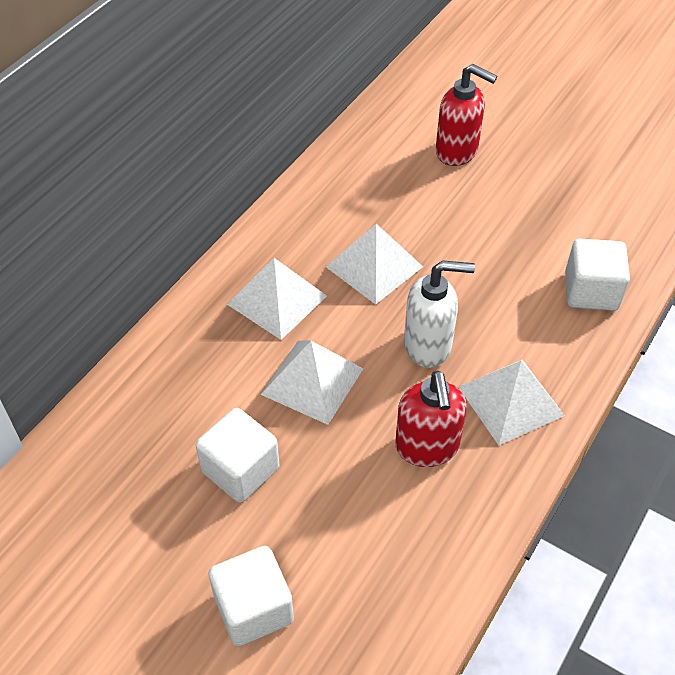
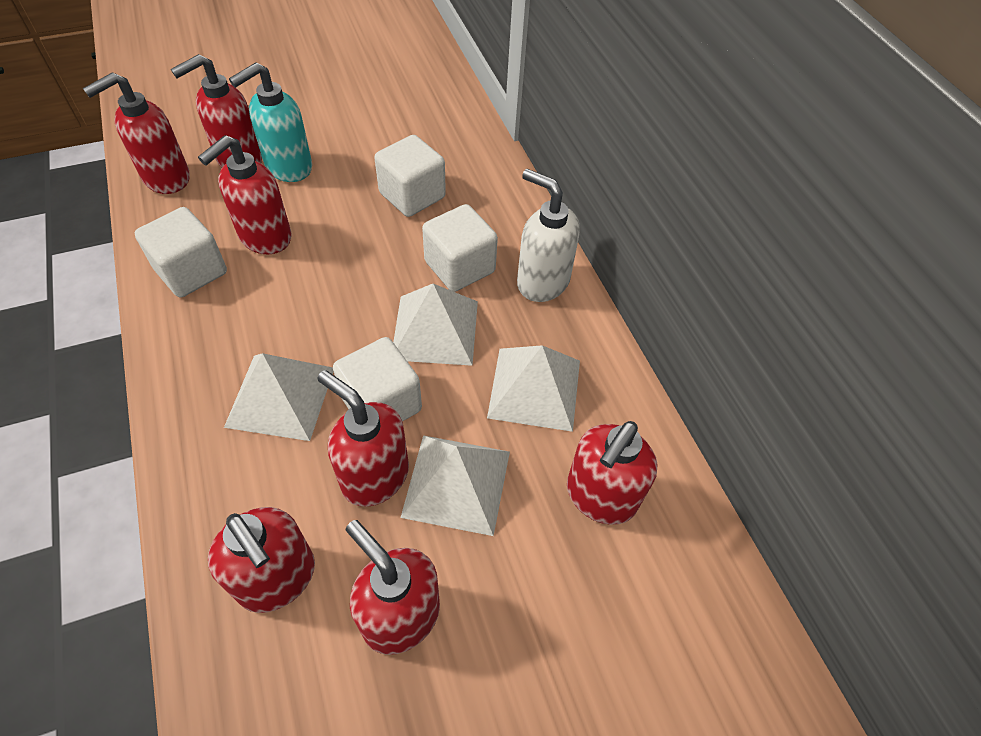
red soap dispenser: [395,370,467,467] [436,64,497,166] = 2 -> [83,72,190,194] [171,54,262,167] [198,135,292,254] [208,507,315,613] [317,370,409,507] [345,520,440,655] [567,421,658,525] = 7
turquoise soap dispenser: none = 0 -> [229,62,312,182] = 1
white cube: [196,408,279,503] [209,546,294,646] [565,239,630,311] = 3 -> [135,207,227,297] [333,337,422,421] [374,135,446,217] [422,204,498,292] = 4

